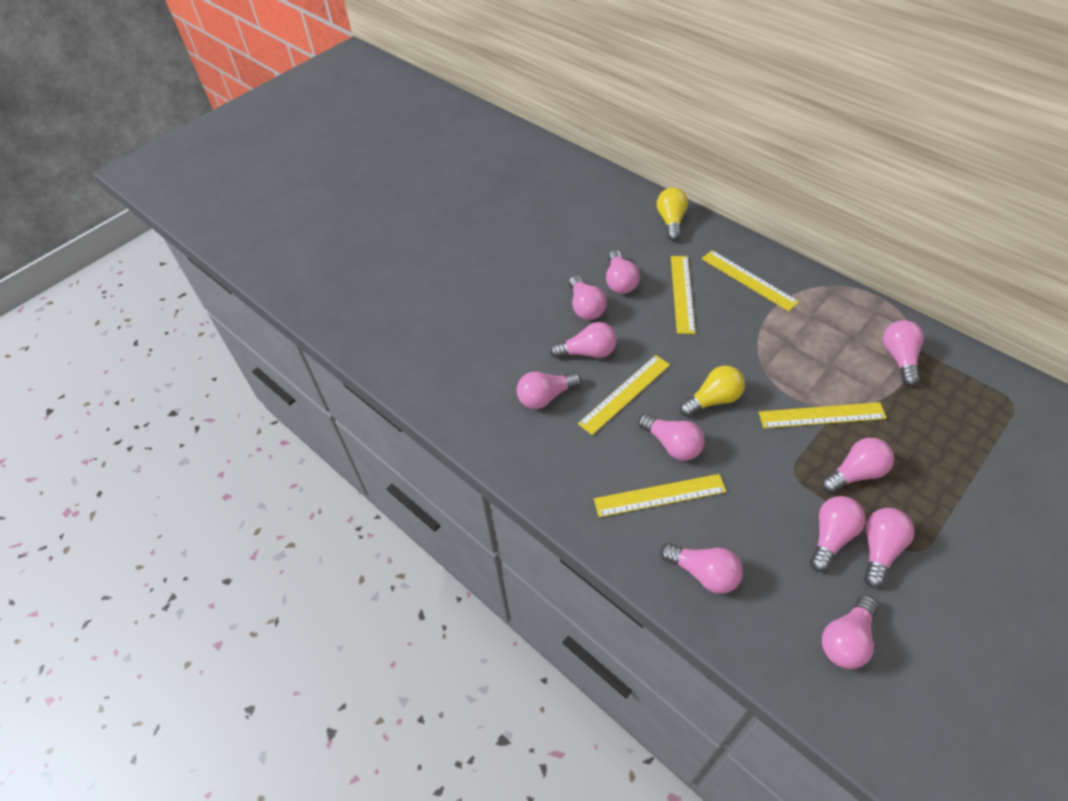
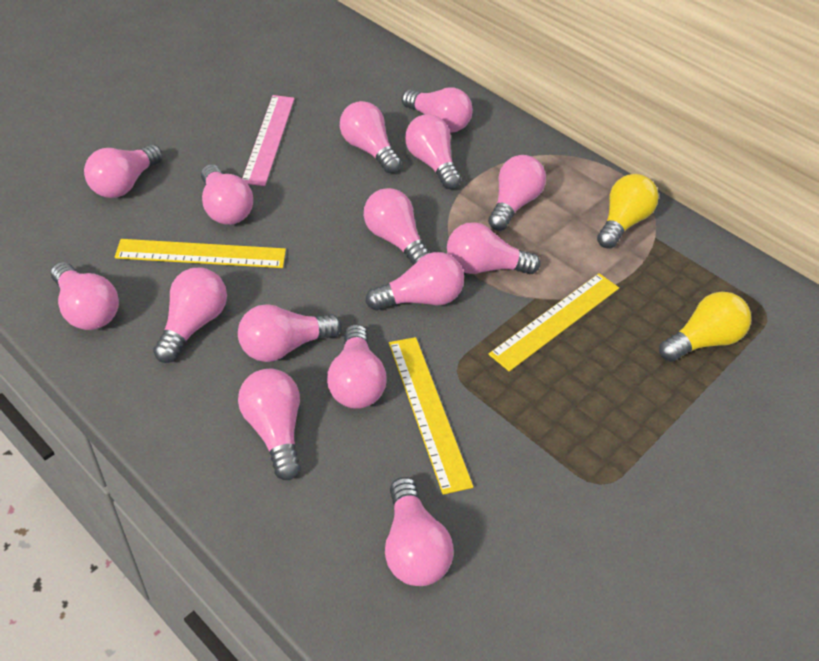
pink light bulb: [517,372,581,409] [550,322,617,358] [569,275,607,320] [606,250,640,294] [638,413,705,461] [660,543,743,594] [810,496,866,572] [822,438,894,493] [822,595,878,669] [864,508,914,588] [883,320,924,386] = 11 -> [51,262,119,330] [84,144,163,198] [153,267,227,363] [201,164,253,225] [238,304,342,362] [238,369,301,480] [327,324,386,409] [340,101,401,173] [364,188,429,265] [365,252,464,310] [385,477,454,586] [402,87,473,133] [405,114,461,189] [447,222,540,275] [488,155,546,231] = 15
pink ruler: none = 0 -> [242,95,295,186] = 1
yellow ruler: [578,355,670,435] [594,474,727,517] [671,256,695,334] [701,250,799,311] [759,402,887,428] = 5 -> [115,239,286,268] [389,337,473,495] [489,273,619,372] = 3

